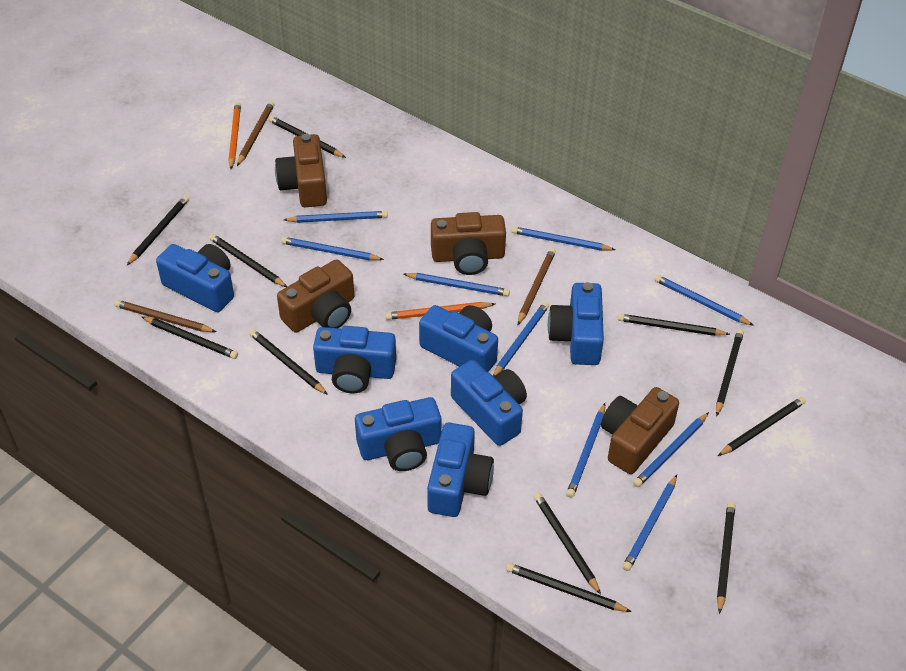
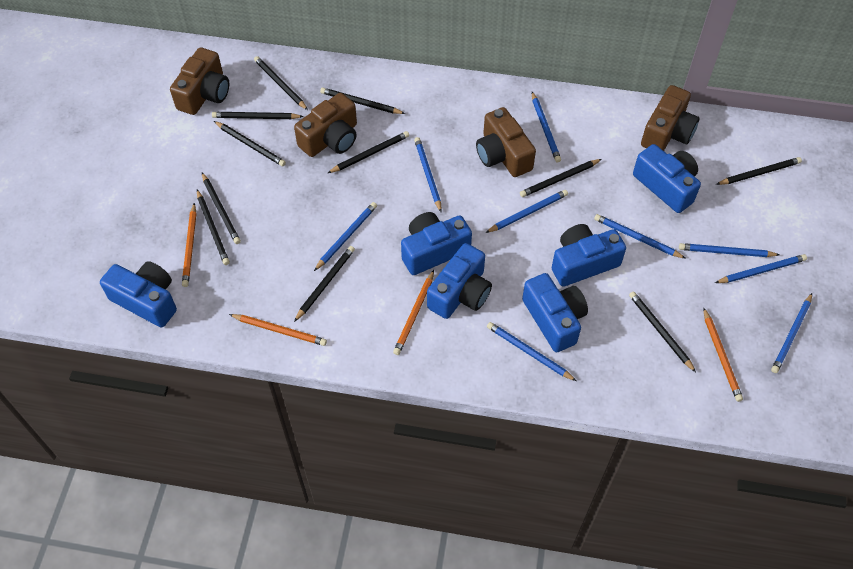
blue camera: [156,244,234,312] [313,326,396,393] [355,397,441,471] [419,305,498,372] [427,423,494,517] [451,360,527,446] [548,282,604,365] = 7 -> [100,261,177,328] [401,212,472,275] [427,243,492,319] [522,273,588,353] [552,224,626,287] [633,144,701,213] = 6
brown pencil: [115,300,216,332] [237,101,275,166] [518,248,556,325] = 3 -> none = 0
orange pencil: [228,102,241,169] [385,302,495,320] = 2 -> [182,203,196,287] [229,314,327,346] [393,270,434,355] [703,307,743,402] = 4

